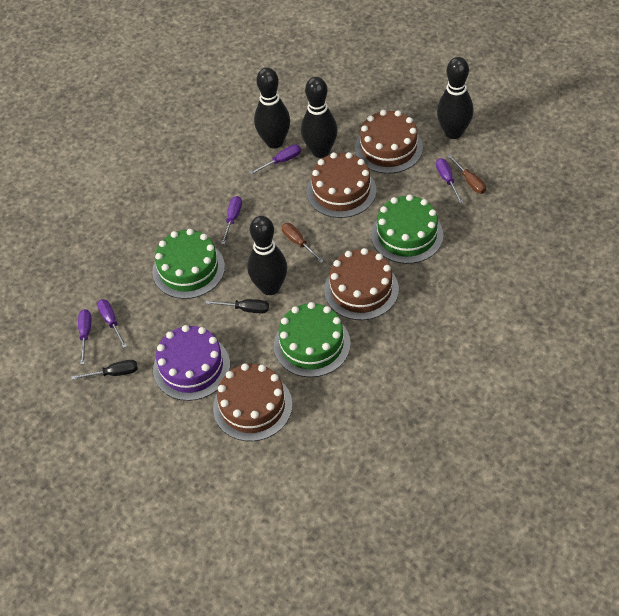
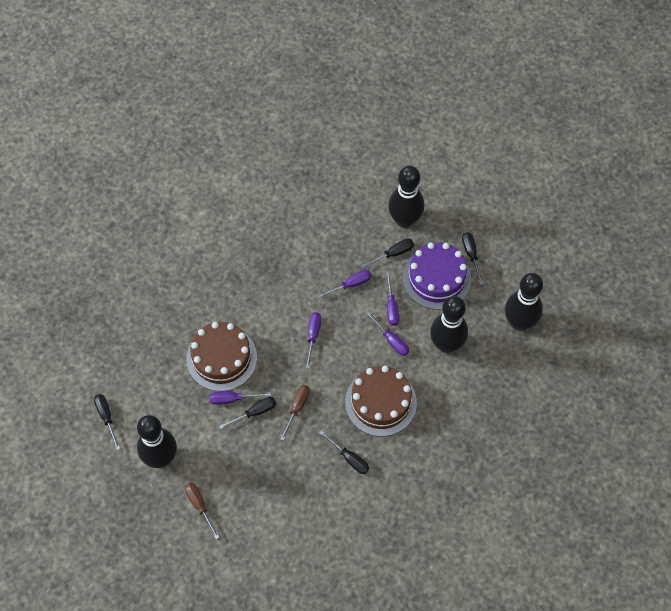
black screwdriver: [72,360,138,380] [205,299,269,313] = 2 -> [94,394,120,450] [219,397,276,429] [320,431,369,474] [361,238,414,268] [462,232,484,285] = 5
brown cake: [213,363,292,441] [307,152,376,218] [324,248,399,320] [355,110,423,174] = 4 -> [186,322,257,391] [345,366,417,437] = 2
green cake: [152,229,225,299] [274,302,351,377] [371,194,444,264] = 3 -> none = 0

